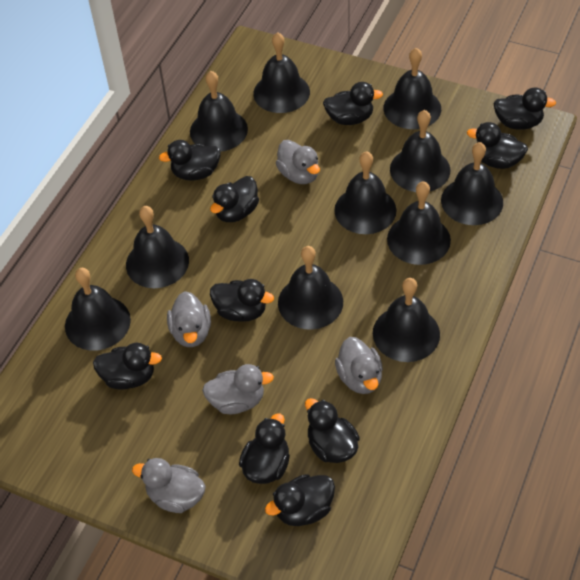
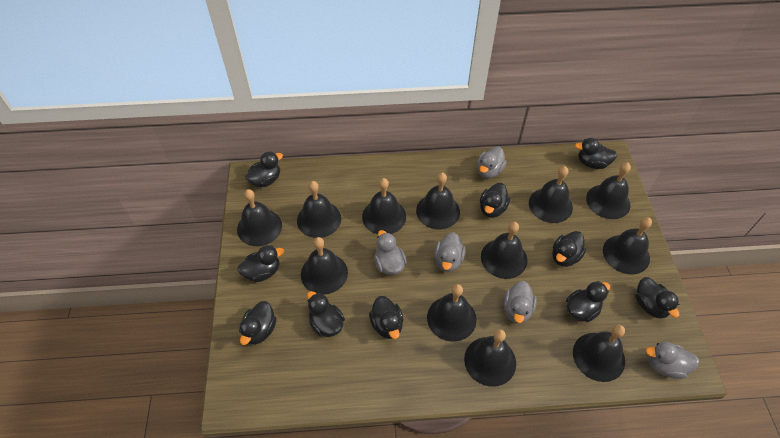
black bell: [65,268,131,351] [126,206,189,288] [190,71,248,152] [253,32,310,113] [278,246,343,330] [334,151,396,234] [373,278,440,362] [384,48,441,129] [387,181,451,265] [390,110,450,192] [441,142,503,225] = 11 -> [237,189,282,246] [297,181,341,238] [301,237,348,295] [362,178,406,234] [416,173,460,229] [427,284,477,342] [464,329,516,387] [481,222,527,279] [529,166,573,223] [573,325,625,382] [586,162,631,219] [603,217,652,274] = 12

